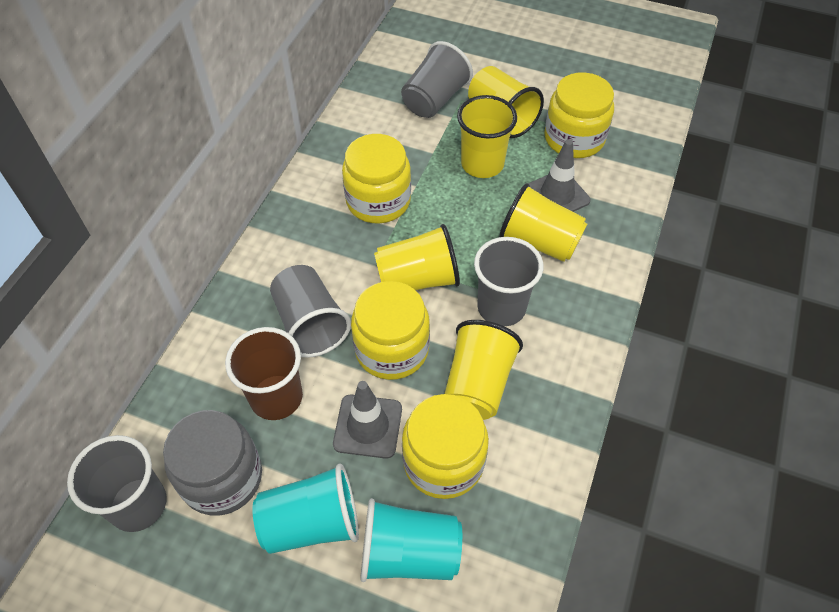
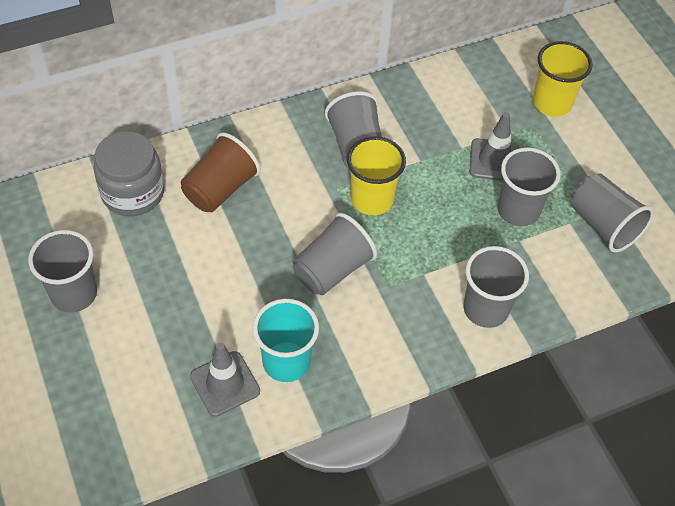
grey cup: [67,435,167,532] [270,265,351,358] [401,41,473,118] [474,237,543,326] = 4 -> [28,230,97,313] [293,213,377,295] [325,91,382,168] [463,246,529,328] [497,148,560,226] [571,173,654,252] = 6
turquoise cup: [252,463,359,554] [360,498,462,582] = 2 -> [253,299,319,382] = 1
yellow cup: [374,224,460,290] [444,320,523,420] [457,95,517,178] [468,66,544,138] [499,183,587,262] = 5 -> [347,136,406,215] [532,41,593,117] = 2
yellow jar: [342,134,411,224] [351,281,430,380] [402,394,489,499] [544,72,614,158] = 4 -> none = 0

